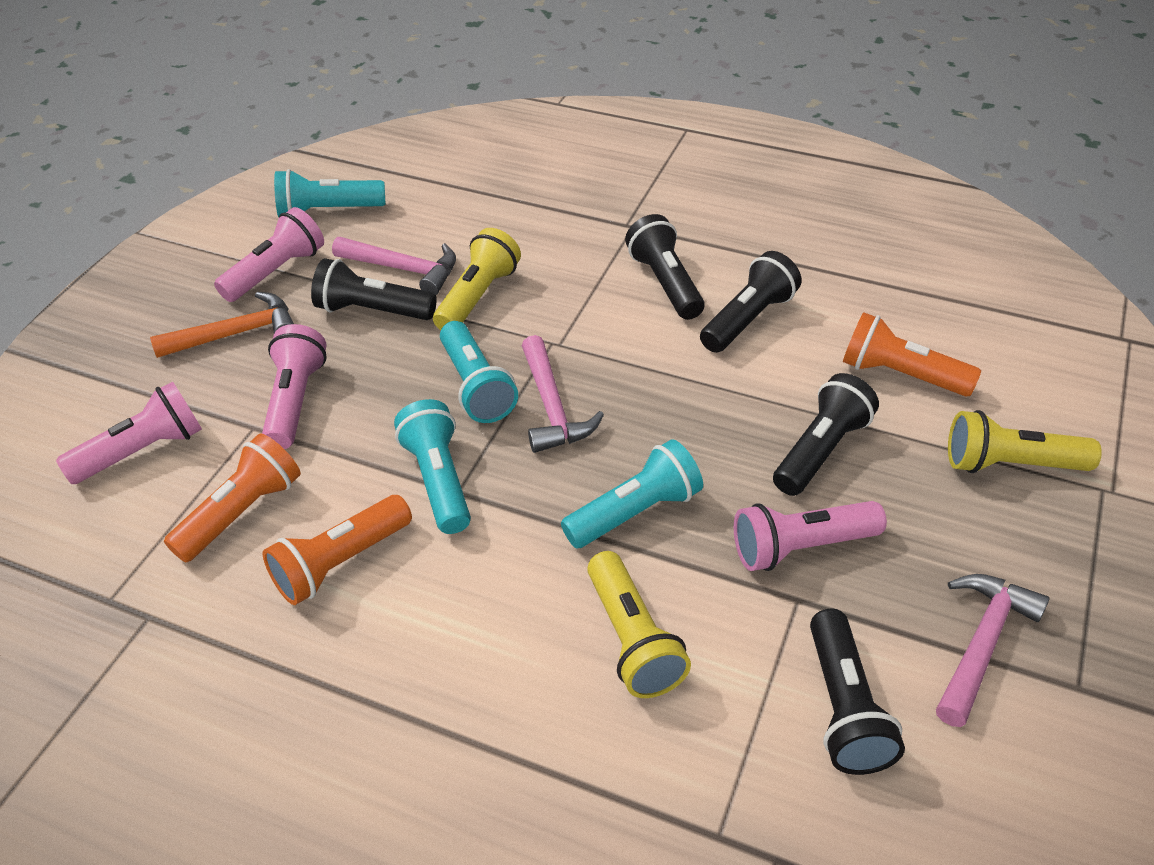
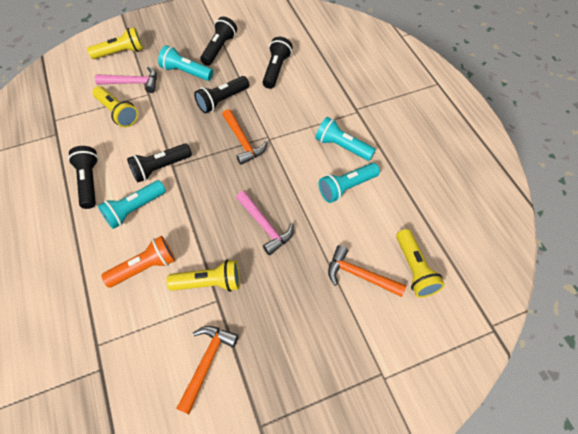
orange flashlight: [164,433,301,562] [263,495,412,605] [843,312,981,397] = 3 -> [101,236,175,288] = 1
orange hammer: [150,292,294,358] = 1 -> [176,326,239,414] [222,109,267,165] [328,245,407,297] = 3
pink flashlight: [56,382,202,484] [214,207,324,302] [262,324,327,449] [734,501,887,571] = 4 -> none = 0
pink hammer: [332,237,456,295] [522,335,604,453] [936,574,1049,727] = 3 -> [95,66,157,93] [236,191,294,255] = 2
yellow flashlight: [433,228,521,330] [587,551,691,698] [948,410,1102,473] = 3 -> [87,27,143,59] [93,86,138,128] [167,260,240,292] [396,229,445,298] = 4

